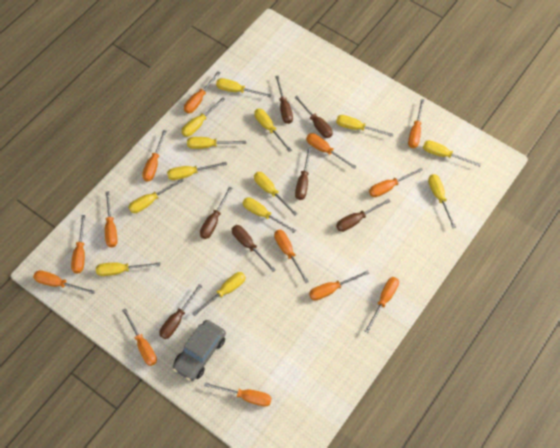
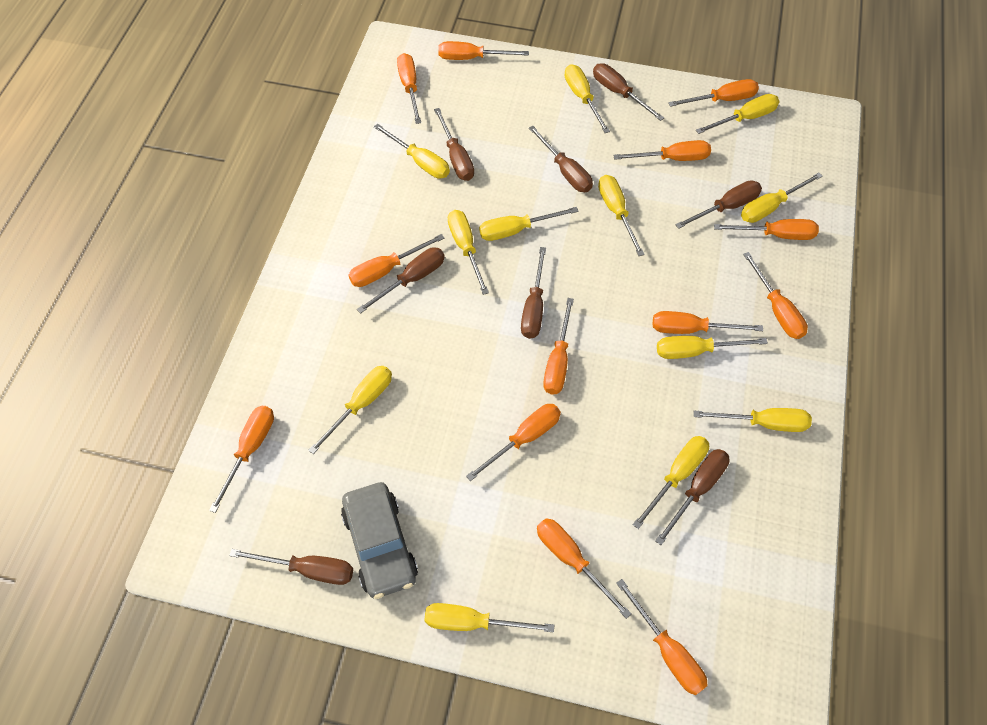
brown screwdriver: [159,284,202,339] [200,187,232,239] [232,225,276,272] [275,76,293,124] [294,96,333,138] [295,147,312,200] [336,199,390,232] = 7 -> [229,549,353,585] [357,247,445,313] [434,108,474,181] [521,247,546,339] [529,126,593,192] [593,63,664,121] [655,449,730,545] [675,180,762,229] = 8
yellow screwdriver: [96,262,161,276] [128,179,183,213] [167,162,227,180] [182,97,225,137] [187,137,246,149] [192,272,246,316] [216,78,272,98] [243,197,296,233] [254,109,292,152] [254,172,297,215] [336,115,393,137] [423,140,481,167] [428,174,456,228] = 13 -> [308,366,392,454] [374,124,450,179] [424,603,554,633] [448,210,489,295] [479,207,579,241] [565,64,610,133] [598,175,645,256] [633,436,709,529] [657,336,768,359] [693,408,812,432] [696,94,780,134] [741,172,823,223] = 12

